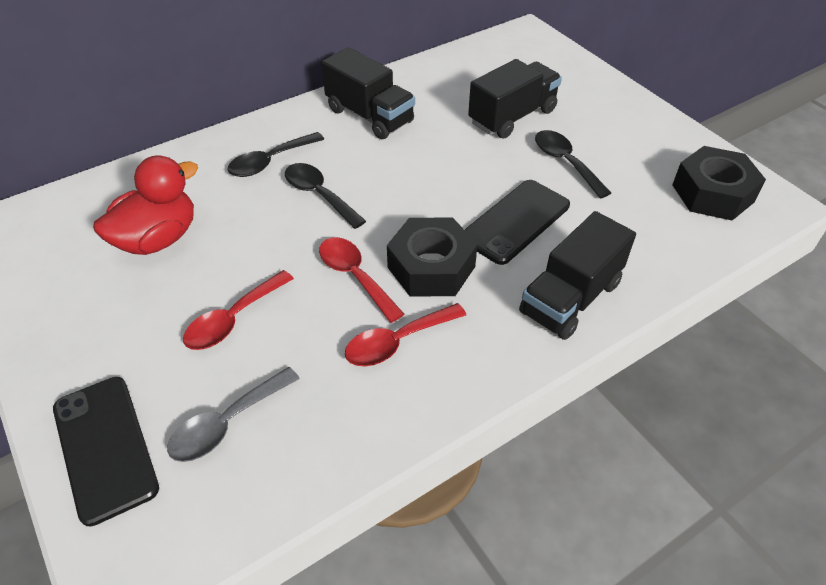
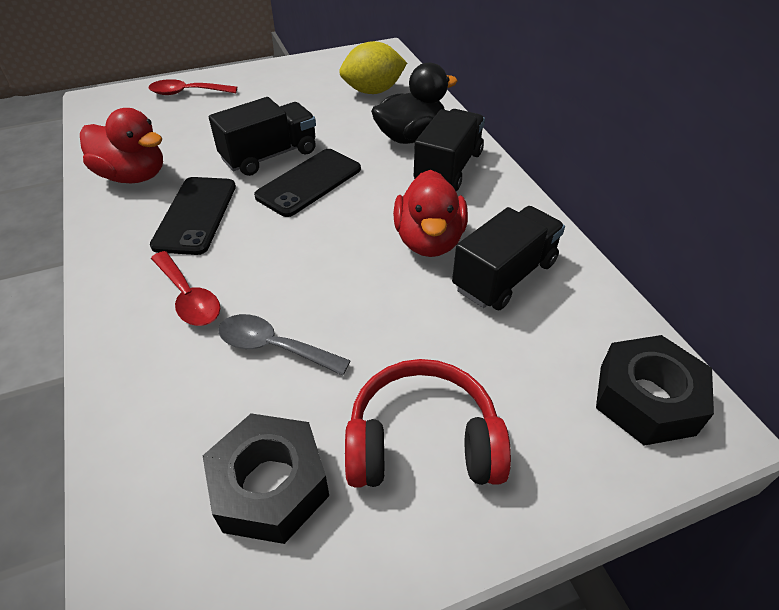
black duck: none = 0 -> [371,63,457,144] = 1
black spoon: [227,132,324,177] [285,163,366,229] [535,130,611,199] = 3 -> none = 0
red duck: [93,155,198,255] = 1 -> [80,108,163,183] [393,170,468,257] = 2
red headphones: none = 0 -> [345,359,511,488] = 1
red spoon: [183,270,294,350] [319,237,404,323] [345,303,466,366] = 3 -> [149,79,237,95] [151,251,220,326] = 2
yellow lemon: none = 0 -> [339,41,407,94] = 1

